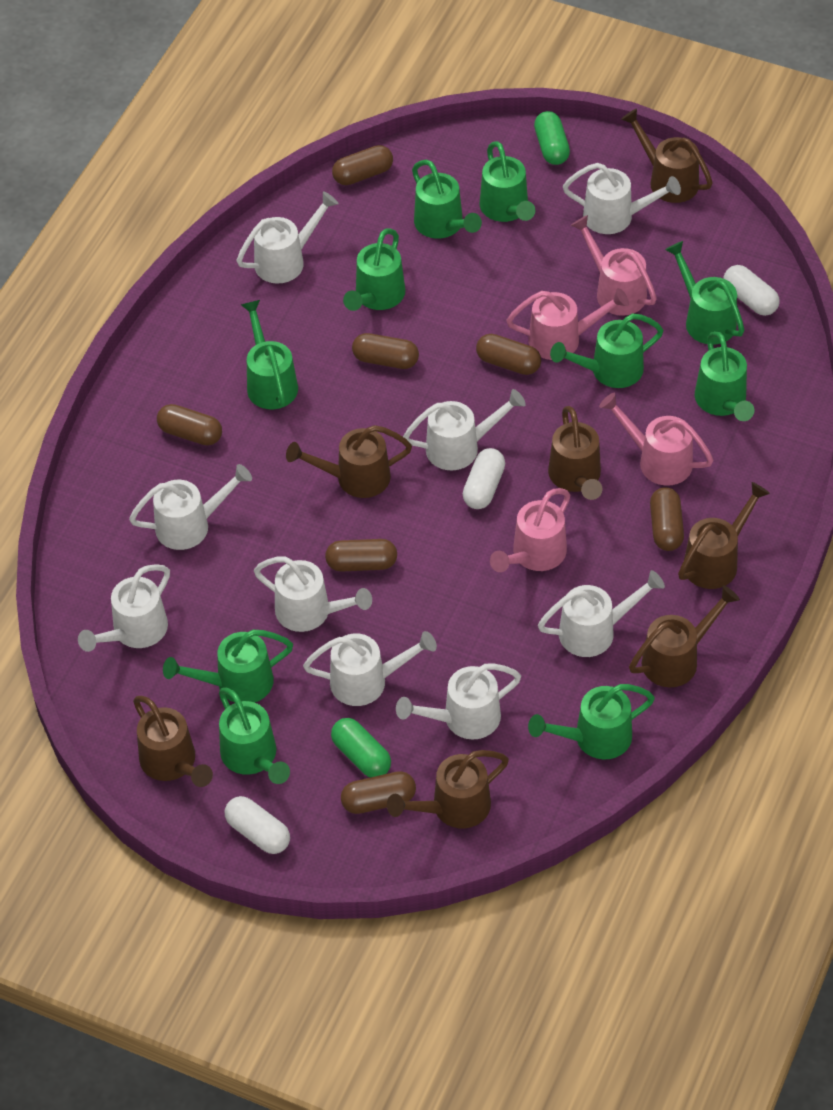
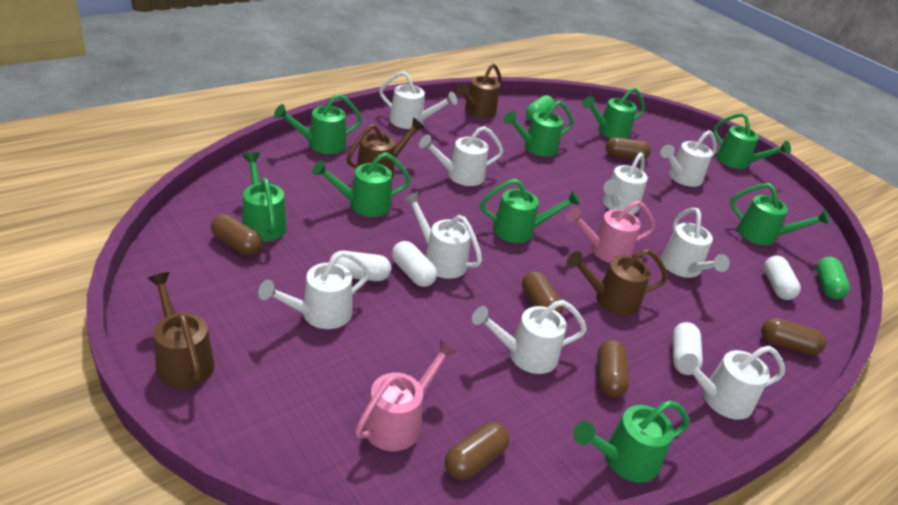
brown capsule: [157,404,222,446] [325,539,397,572] [332,145,393,185] [341,771,416,814] [352,333,419,369] [476,334,541,375] [650,487,684,551] = 7 -> [211,214,262,256] [445,422,509,480] [522,271,564,315] [597,340,629,398] [605,137,651,160] [761,318,826,355] = 6
brown watering can: [133,696,213,787] [286,425,412,498] [387,750,509,828] [548,406,602,500] [621,108,713,203] [629,585,740,687] [678,482,770,589] = 7 -> [147,272,214,388] [346,118,424,178] [455,63,502,118] [567,249,668,316] = 4
green watering can: [163,630,293,703] [219,687,290,784] [241,300,298,409] [343,229,405,311] [412,160,482,239] [480,141,535,222] [528,684,655,759] [550,314,664,388] [665,241,744,345] [695,331,754,421] = 10 -> [242,152,287,242] [274,94,362,154] [312,152,411,217] [480,178,580,243] [504,101,573,157] [573,400,690,483] [583,87,645,139] [713,113,791,169] [730,183,829,245] = 9
pink watering can: [490,488,570,572] [506,288,629,360] [571,215,657,316] [599,393,714,486] = 4 -> [355,339,458,451] [566,201,655,263] = 2
white capsule: [225,796,290,854] [463,448,505,509] [724,265,779,316] = 3 -> [329,251,391,281] [392,241,437,287] [672,322,703,375] [764,256,801,300] = 4

